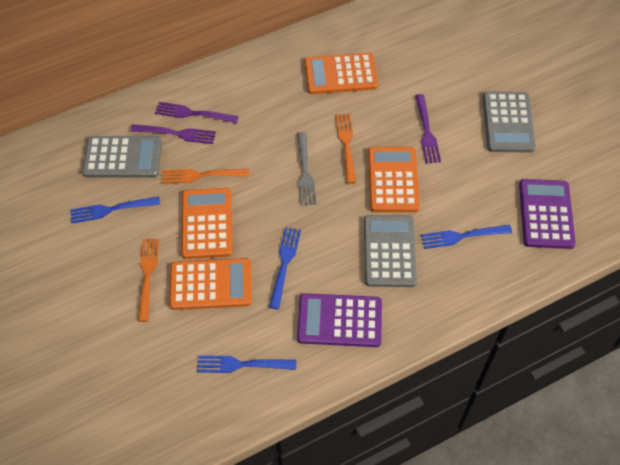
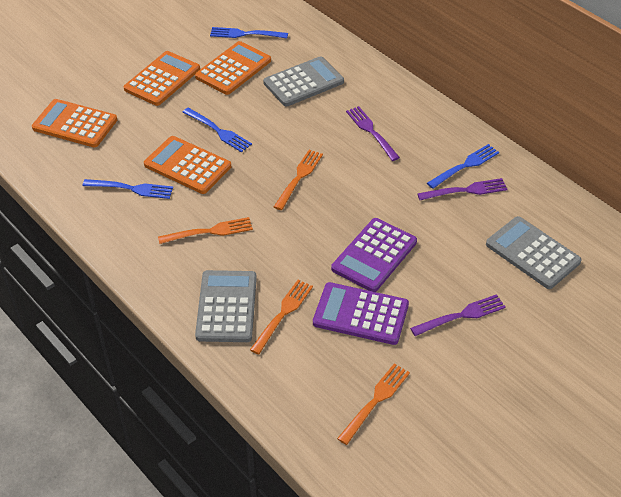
grey fork: [297,132,317,206] = 1 -> none = 0
orange fork: [138,239,159,322] [162,169,249,184] [336,114,356,184] = 3 -> [158,217,253,244] [250,280,313,354] [274,150,323,210] [337,364,410,445] = 4

